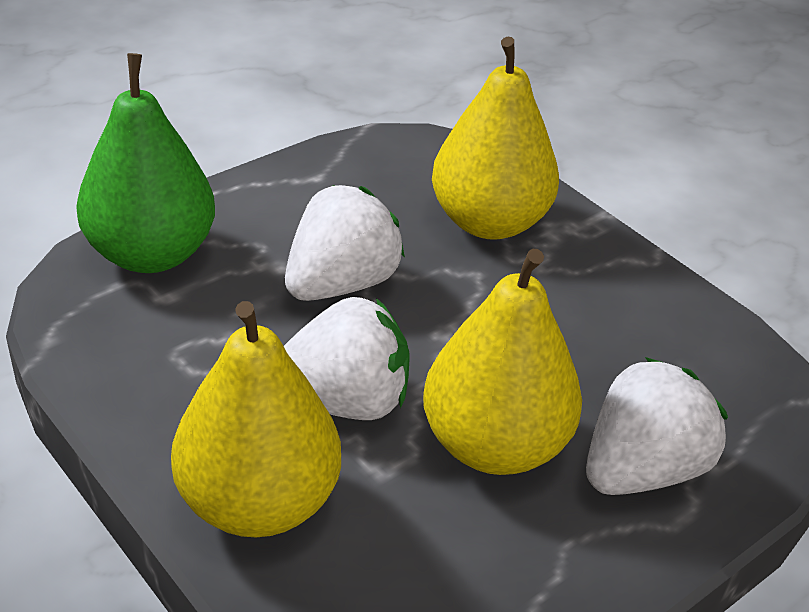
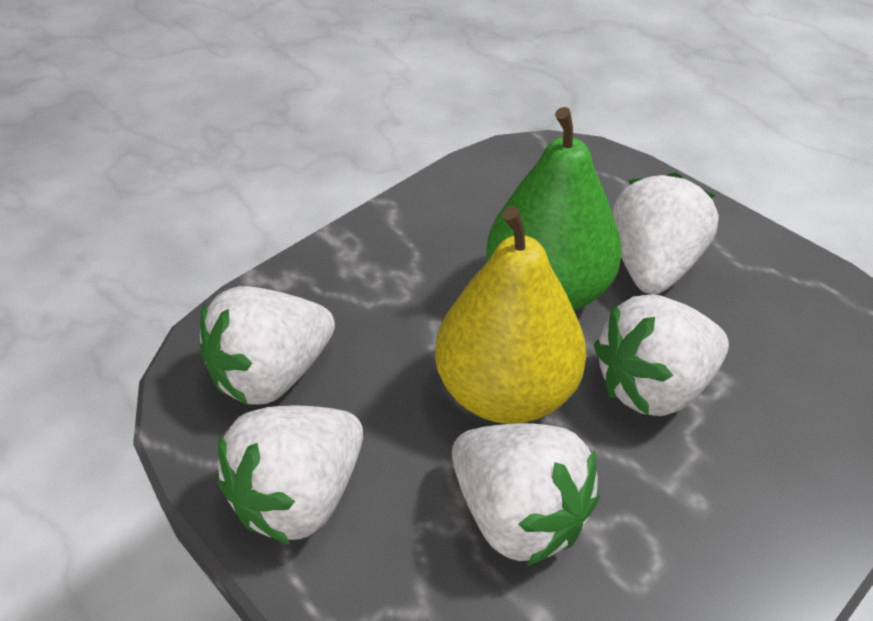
white strawberry: [284,297,409,420] [285,185,405,301] [586,357,728,495] = 3 -> [200,286,335,406] [217,406,363,545] [452,423,599,567] [594,294,729,416] [612,173,719,294] = 5
yellow pear: [171,301,341,537] [423,249,582,475] [432,37,559,240] = 3 -> [435,206,587,424] = 1

